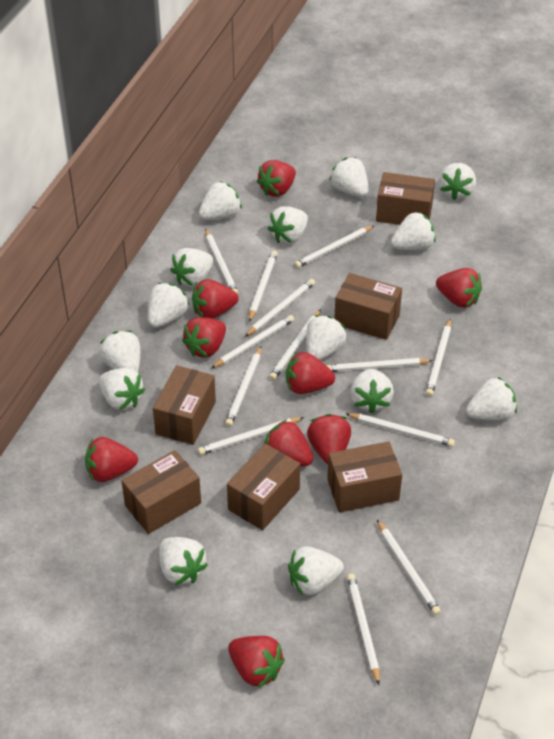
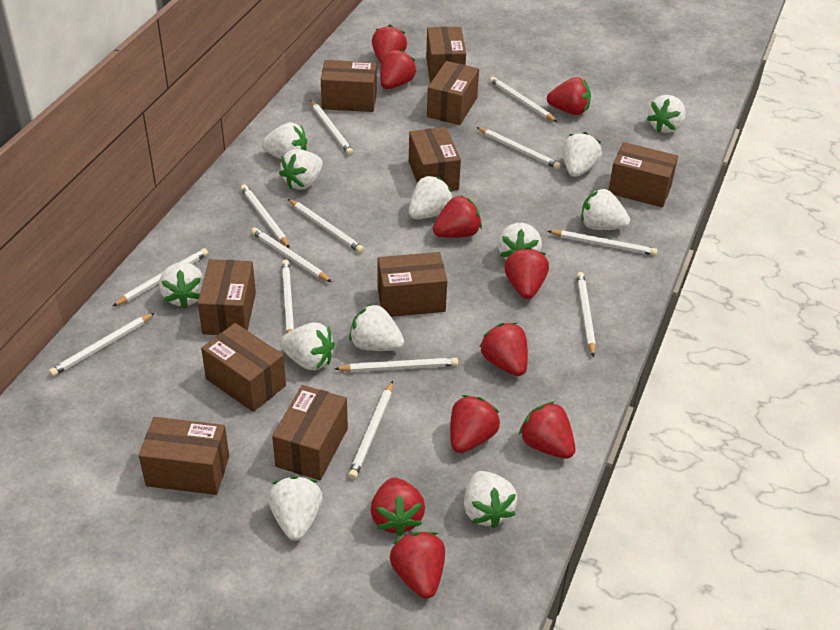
brown box: [121,450,201,534] [153,365,216,445] [227,443,300,530] [327,441,402,512] [334,273,402,340] [376,172,435,225] = 6 -> [139,417,229,495] [198,259,256,335] [201,323,286,412] [272,385,348,480] [321,60,377,112] [378,252,447,317] [409,127,461,191] [426,27,466,83] [427,61,479,125] [609,142,678,207] = 10
red strawberry: [85,437,138,482] [182,317,226,358] [192,279,238,319] [228,636,285,688] [256,160,296,197] [264,419,313,466] [286,352,335,394] [307,414,351,464] [436,268,482,308] = 9 -> [371,477,425,536] [372,25,407,63] [380,49,416,89] [390,532,445,599] [433,196,482,238] [450,395,500,453] [479,323,528,376] [504,247,549,299] [519,401,576,459] [547,77,591,115] = 10
white strawberry: [99,330,140,372] [99,368,145,410] [148,283,189,328] [159,537,208,585] [170,248,213,287] [199,181,242,220] [267,206,308,244] [288,546,344,595] [306,315,346,360] [330,157,368,197] [350,369,394,414] [391,211,436,250] [439,163,476,200] [466,377,517,420] = 14 -> [159,262,204,308] [261,122,307,159] [268,476,323,541] [279,149,323,190] [280,322,335,370] [349,303,404,351] [409,175,453,219] [464,471,517,528] [498,223,542,260] [562,132,602,177] [581,188,630,230] [647,95,686,133] = 12

